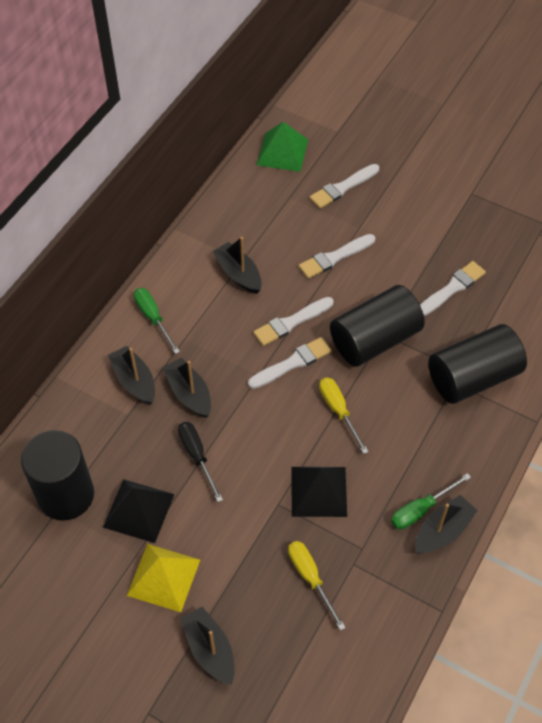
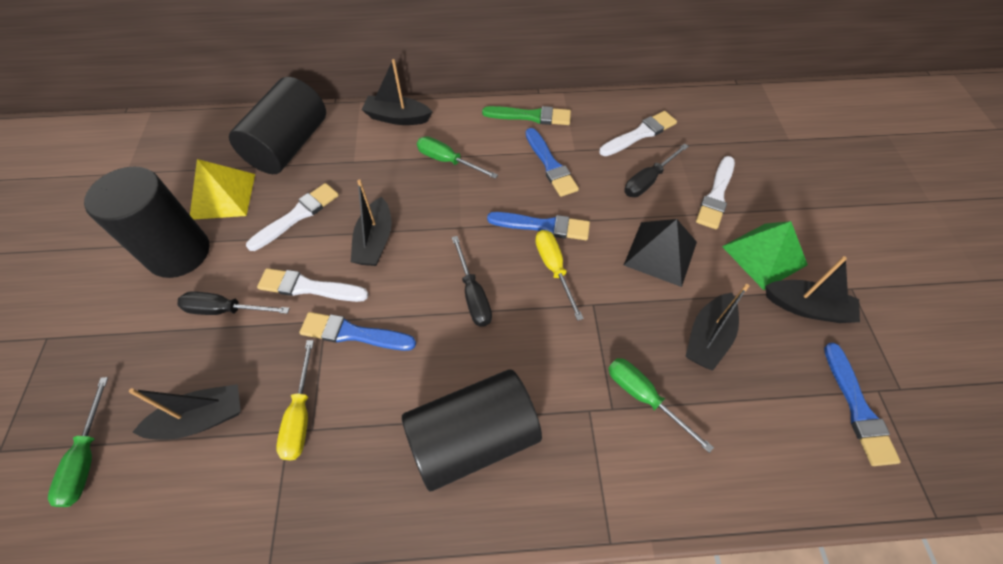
black pyramid: [103,479,174,543] [291,467,347,517] = 2 -> [624,219,697,287] = 1
black screwdriver: [178,422,223,502] = 1 -> [177,291,290,315] [452,236,492,327] [624,143,689,197] = 3
blue brush: none = 0 -> [300,312,416,351] [487,212,590,240] [525,128,579,197] [824,343,901,466] = 4
green brush: none = 0 -> [482,106,571,125] = 1
green screwdriver: [134,288,180,354] [391,473,471,530] = 2 -> [48,377,108,507] [417,136,498,179] [608,358,714,453] = 3
white brush: [248,337,331,389] [253,297,334,346] [299,234,375,279] [310,164,379,209] [420,261,486,316] = 5 -> [246,183,339,251] [257,268,369,302] [599,111,677,156] [696,156,735,229] = 4

